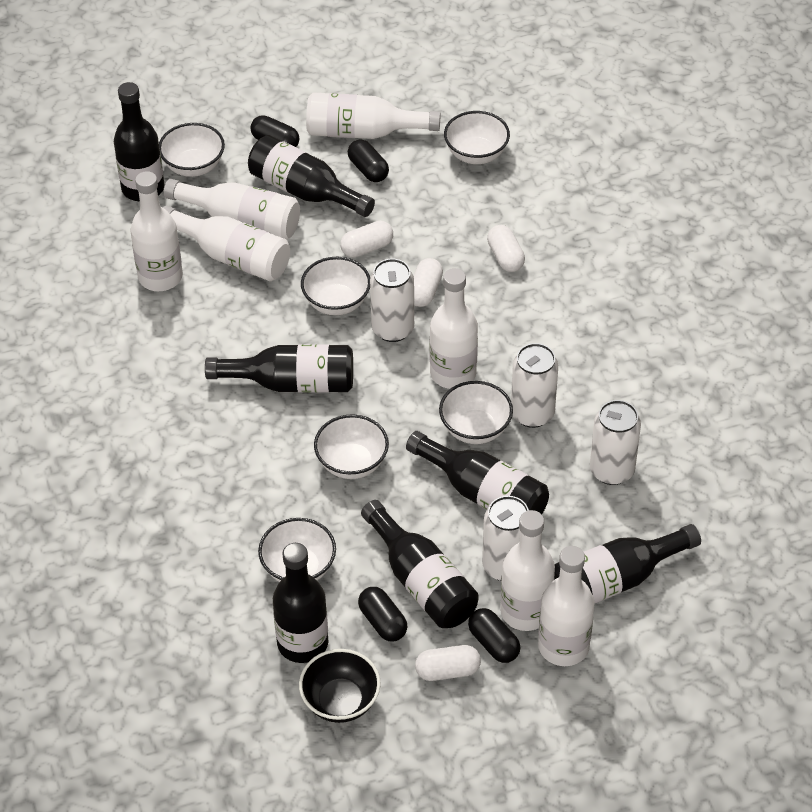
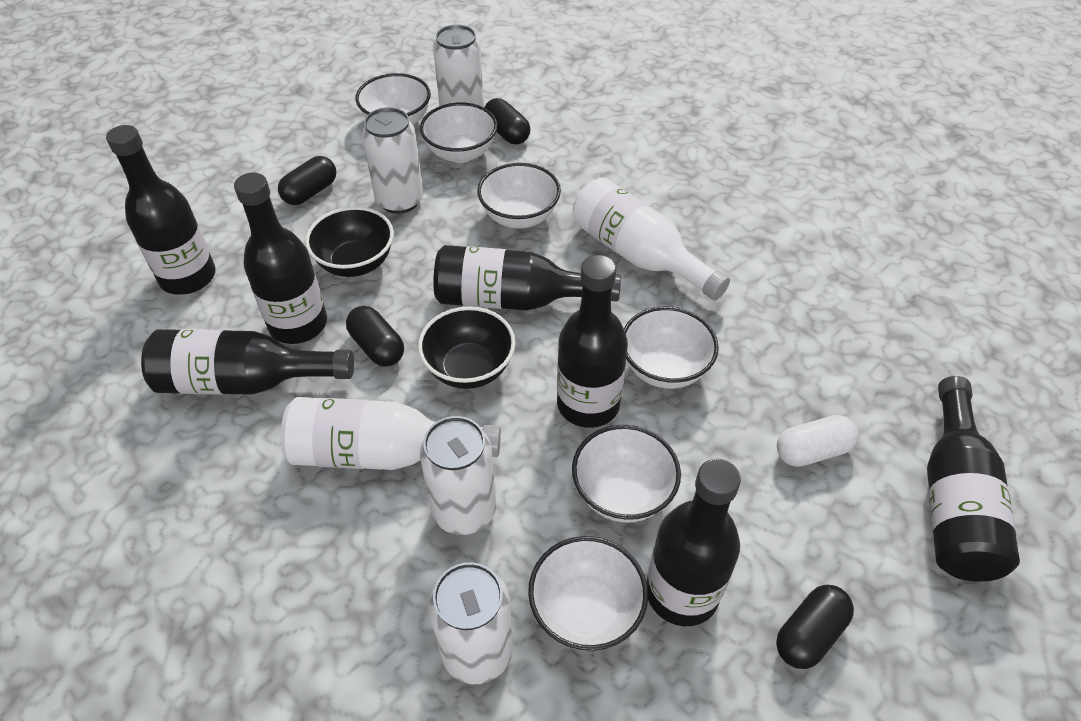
black bowl: [299,649,381,723] = 1 -> [305,206,394,277] [418,306,515,389] = 2
white bottle: [130,171,183,291] [163,206,290,281] [164,179,300,240] [306,92,441,139] [430,268,478,389] [500,510,555,631] [538,546,595,666] = 7 -> [281,397,501,470] [573,177,730,300] = 2
white capsule: [340,221,393,257] [413,258,443,307] [415,645,481,681] [487,225,525,272] = 4 -> [777,415,858,467] = 1

